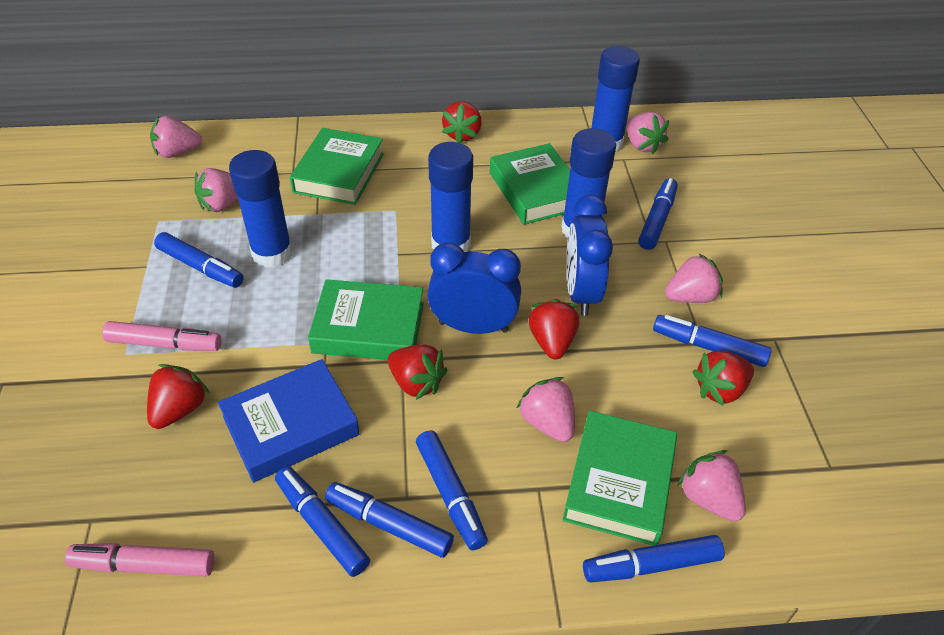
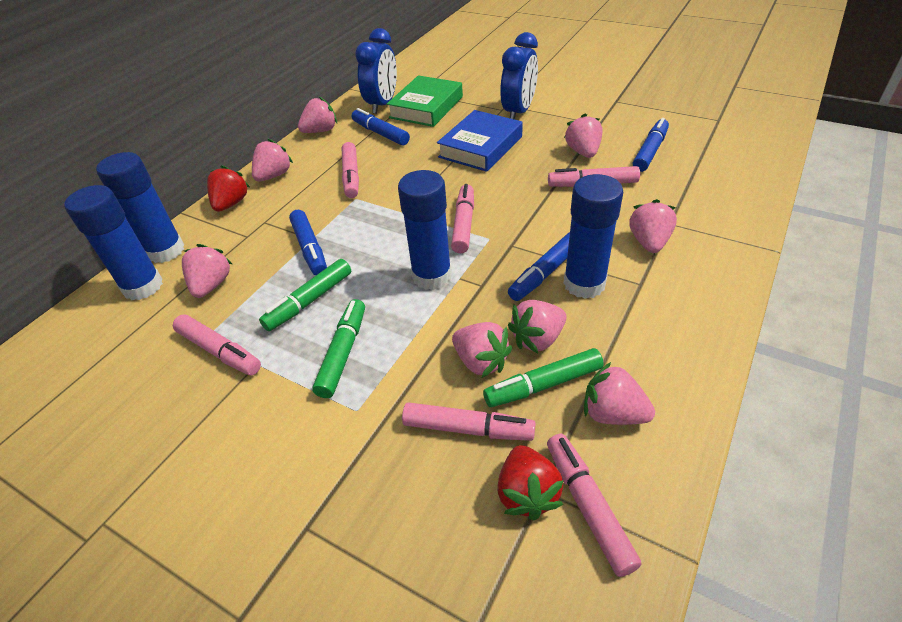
blue marker: [154,232,244,288] [275,466,370,577] [325,482,454,558] [416,430,488,550] [583,535,725,582] [638,178,678,250] [653,315,771,367] = 7 -> [289,209,327,276] [352,108,410,146] [508,232,570,301] [633,118,669,172] = 4
green book: [290,128,384,205] [308,279,424,360] [490,143,570,225] [563,411,677,546] = 4 -> [387,75,463,127] = 1
green marker: none = 0 -> [259,259,351,331] [312,299,365,398] [483,348,604,407] = 3
pink marker: [65,543,215,576] [102,321,221,351] = 2 -> [173,314,261,376] [342,142,359,198] [402,402,536,441] [451,184,474,254] [547,434,642,577] [548,166,640,187] = 6
pink strawberry: [150,116,202,158] [194,168,238,212] [517,377,575,442] [627,112,669,154] [665,253,723,303] [677,450,746,521] = 6 -> [182,244,232,298] [252,139,293,181] [298,97,337,133] [452,322,512,378] [508,300,567,353] [564,113,603,158] [584,362,655,425] [629,199,677,253] = 8
red strawberry: [147,364,209,429] [388,344,448,400] [442,101,482,143] [529,299,579,359] [692,350,754,406] = 5 -> [207,165,250,212] [497,445,563,521] = 2

